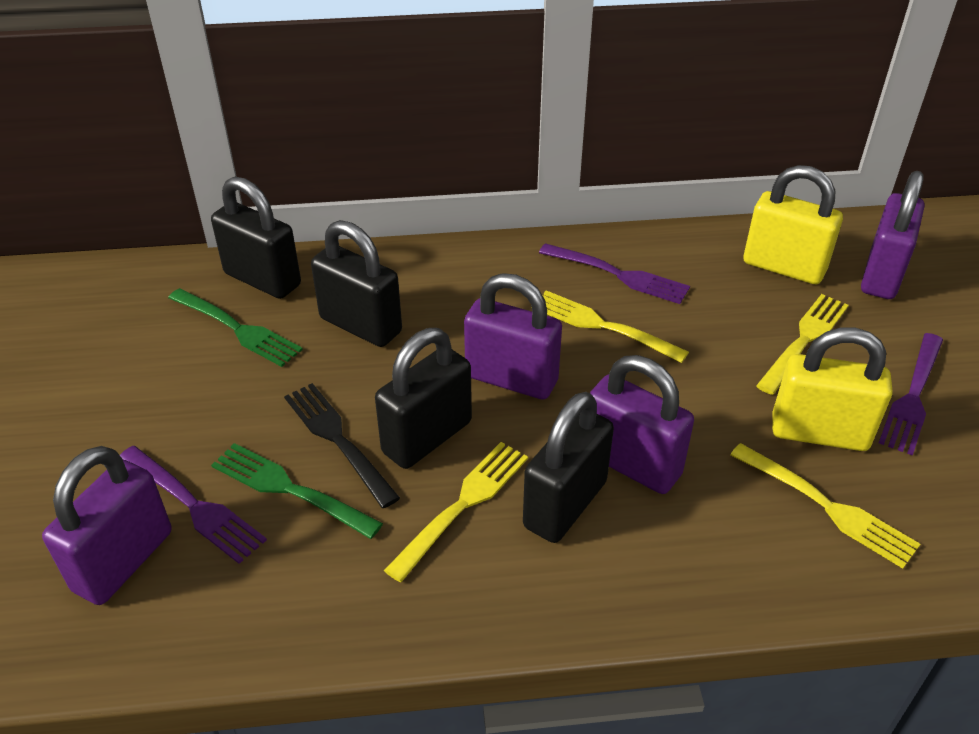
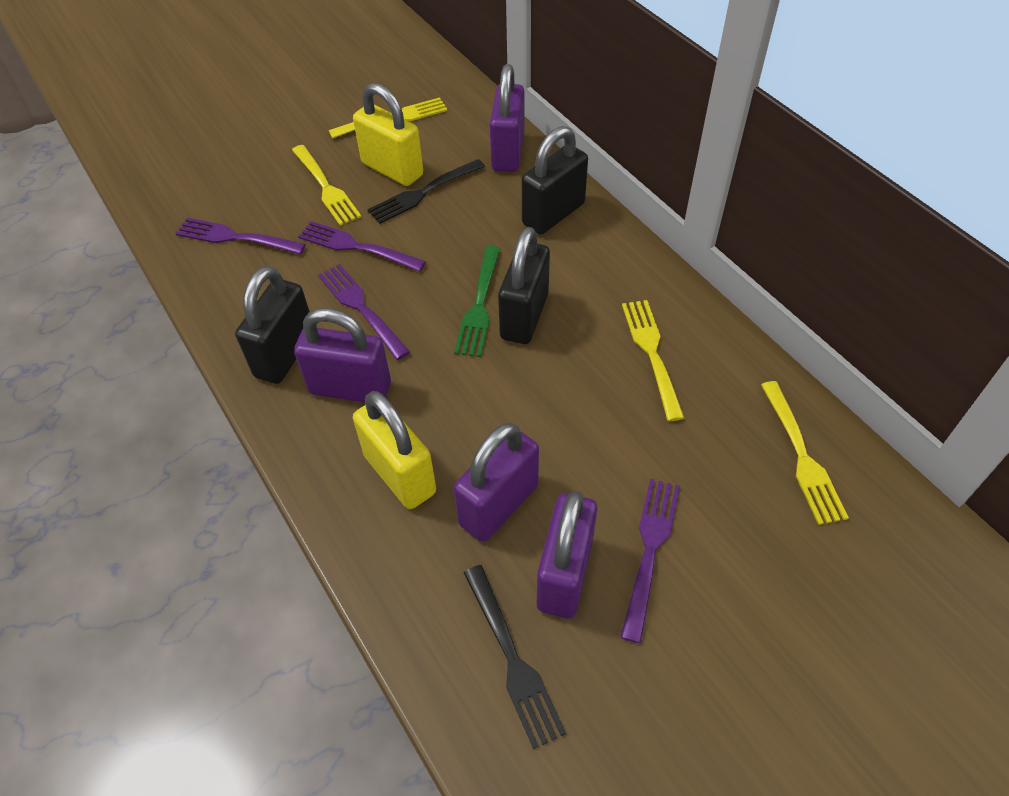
black fork: [284,383,400,508] = 1 -> [367,159,485,224] [463,565,566,749] = 2
black padlock: [211,177,301,299] [311,220,402,347] [375,328,472,469] [523,392,614,543] = 4 -> [235,266,310,384] [498,227,550,344] [522,126,588,235] = 3
green fork: [168,288,303,367] [211,443,383,539] = 2 -> [454,245,501,357] = 1
purple fork: [120,446,267,564] [539,243,690,304] [879,333,943,455] = 3 -> [175,218,306,254] [298,221,426,272] [318,264,410,360] [620,478,680,643] = 4

